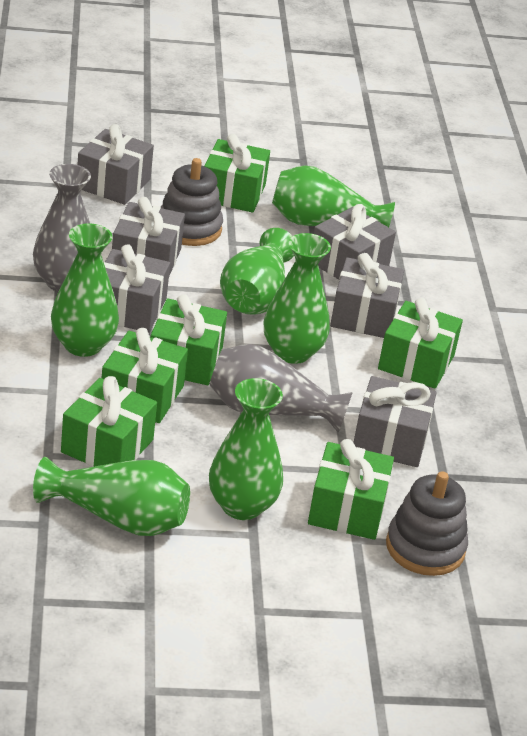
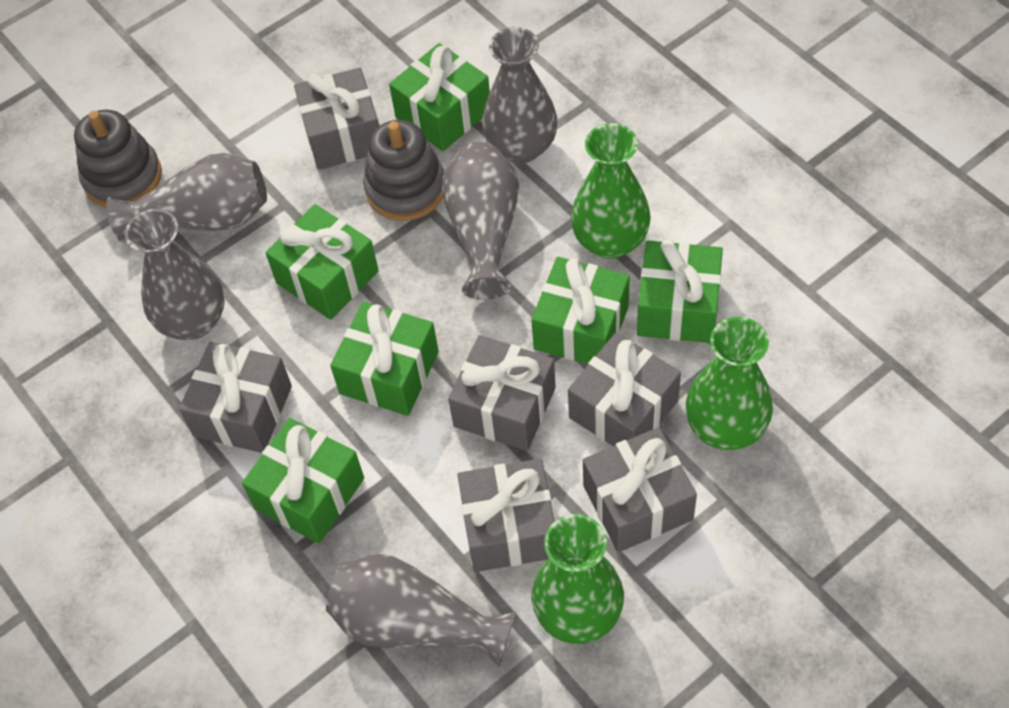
green vase: [33,457,190,536] [51,223,119,357] [209,378,283,520] [220,228,294,315] [264,233,331,364] [272,165,395,227] = 6 -> [532,514,624,644] [571,123,651,259] [686,317,773,450] = 3
grey vase: [33,164,91,292] [210,344,353,433] = 2 -> [106,153,267,243] [125,209,225,340] [326,554,515,667] [441,142,519,300] [482,27,558,163] = 5

